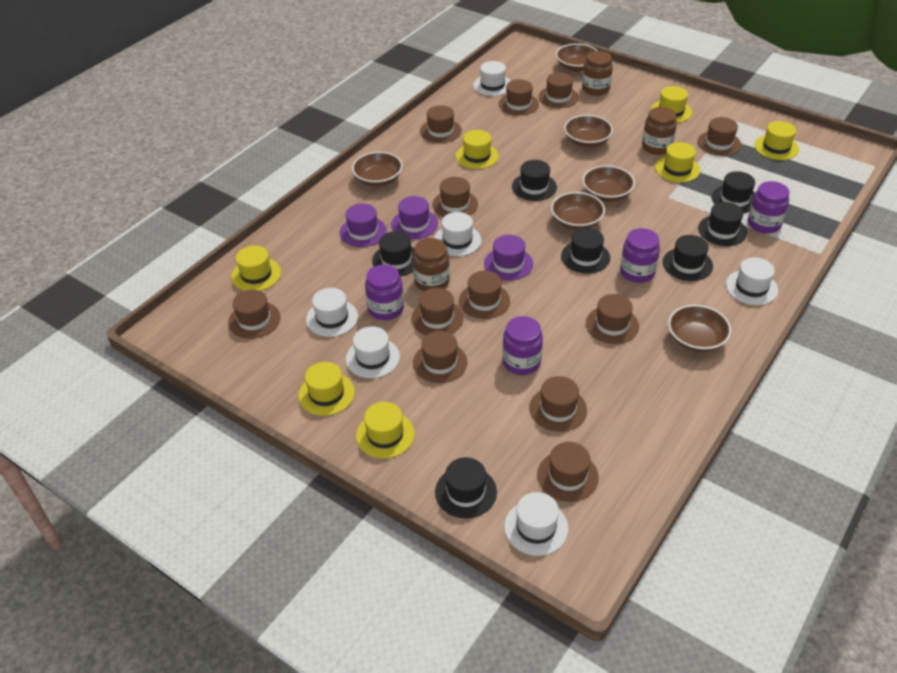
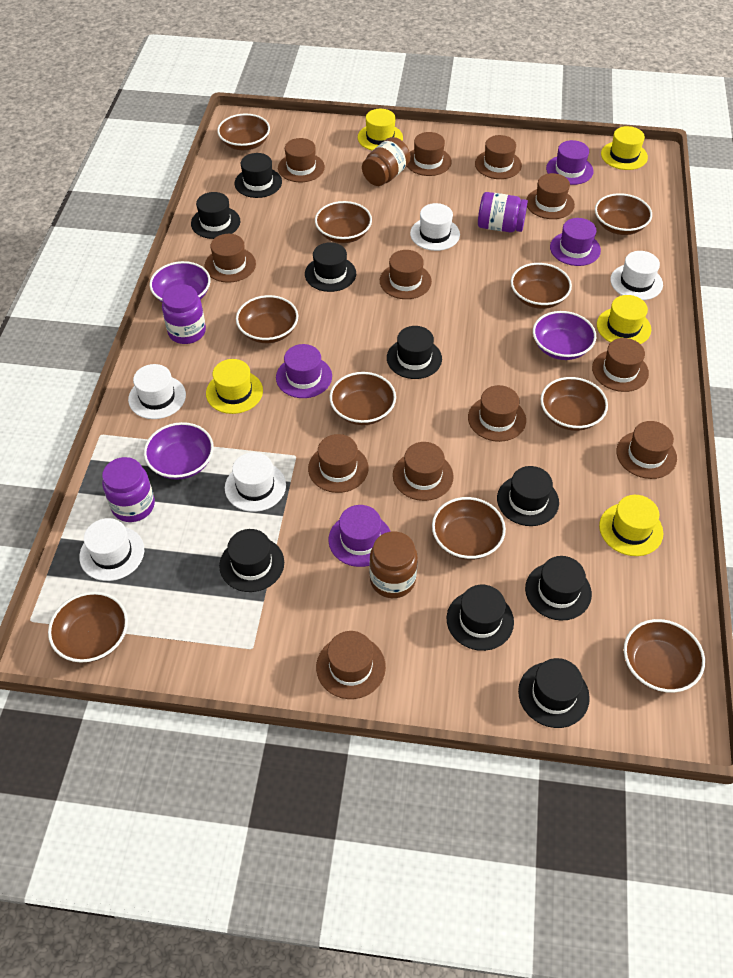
black hat: [372,231,415,276] [435,457,497,518] [512,160,557,201] [561,228,610,274] [663,235,713,281] [698,202,747,246] [712,171,755,213] = 7 -> [191,192,240,239] [219,529,284,592] [235,153,282,198] [305,242,356,292] [387,326,442,379] [447,585,514,651] [497,466,559,526] [518,658,590,728] [525,556,592,621] = 9
brown bowl: [352,152,403,187] [551,192,605,230] [556,43,598,72] [564,115,613,147] [582,165,635,202] [668,305,731,352] = 6 -> [48,592,128,663] [217,113,270,150] [236,295,298,343] [315,201,372,243] [330,372,396,425] [432,497,506,560] [511,263,572,309] [541,377,608,431] [595,193,652,235] [624,619,705,693] = 10
brown jar: [413,238,450,292] [582,51,613,96] [642,107,677,155] = 3 -> [362,137,411,186] [369,532,418,598] = 2
purple bowl: none = 0 -> [144,422,214,480] [150,261,210,302] [533,311,596,360] = 3
purple hat: [339,203,387,247] [391,196,438,239] [484,235,533,281] = 3 -> [276,344,332,398] [328,505,391,567] [546,140,594,185] [550,218,601,266] = 4
purple jar: [365,264,404,320] [502,316,543,375] [620,228,660,283] [748,181,790,234] = 4 -> [102,457,155,522] [162,284,206,344] [478,192,528,232] = 3
white hat: [306,288,358,337] [346,326,400,378] [434,212,482,256] [473,61,511,96] [504,492,568,556] [726,257,778,305] = 6 -> [79,518,144,581] [128,364,186,419] [225,452,286,512] [410,203,460,251] [610,251,663,300] = 5
yellow hat: [231,245,281,291] [298,362,355,416] [356,402,415,459] [456,130,499,169] [651,86,692,123] [655,142,700,182] [754,121,799,160] = 7 -> [206,359,263,414] [358,109,403,151] [597,295,651,344] [599,495,663,556] [601,126,648,170] = 5

